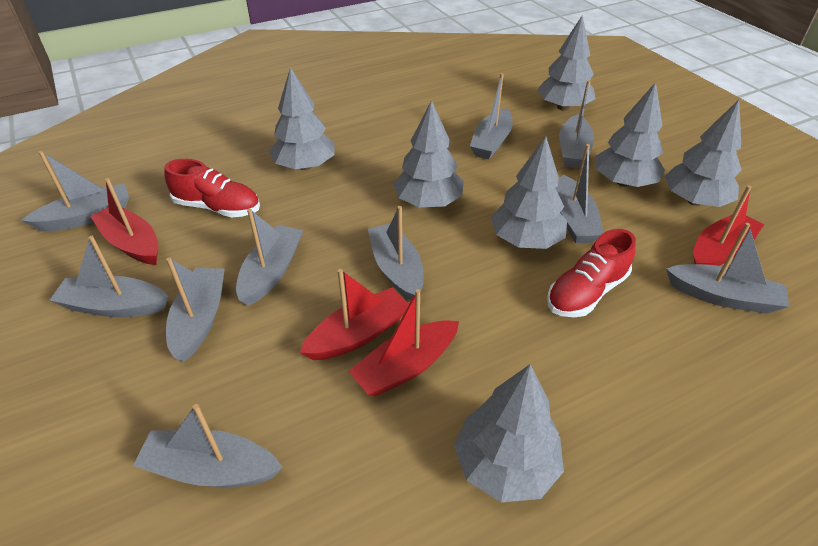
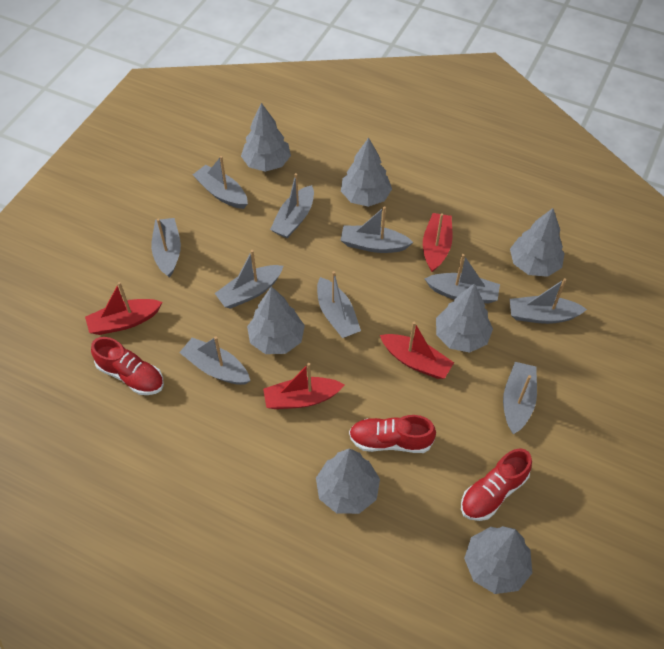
red shoe: [164,159,260,217] [547,229,636,317] = 2 -> [91,337,164,395] [349,415,436,453] [461,449,532,521] = 3

